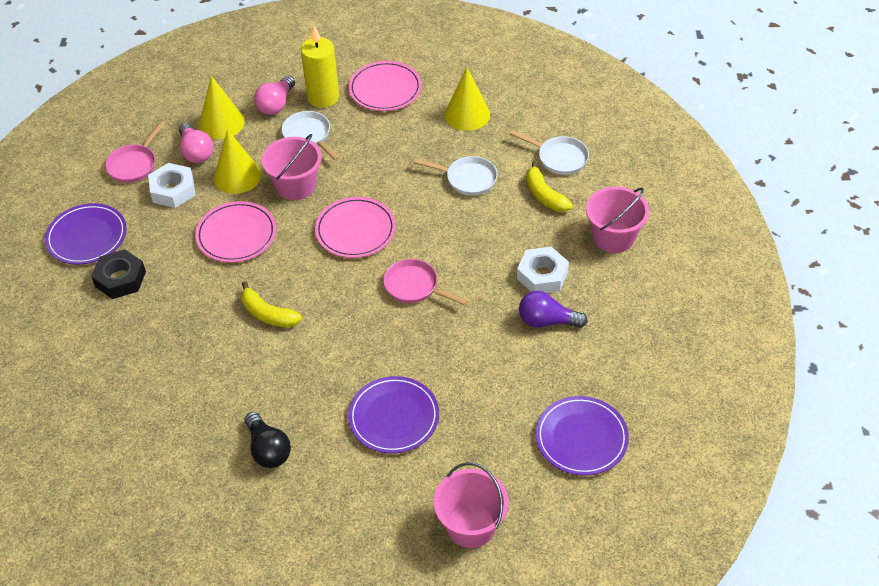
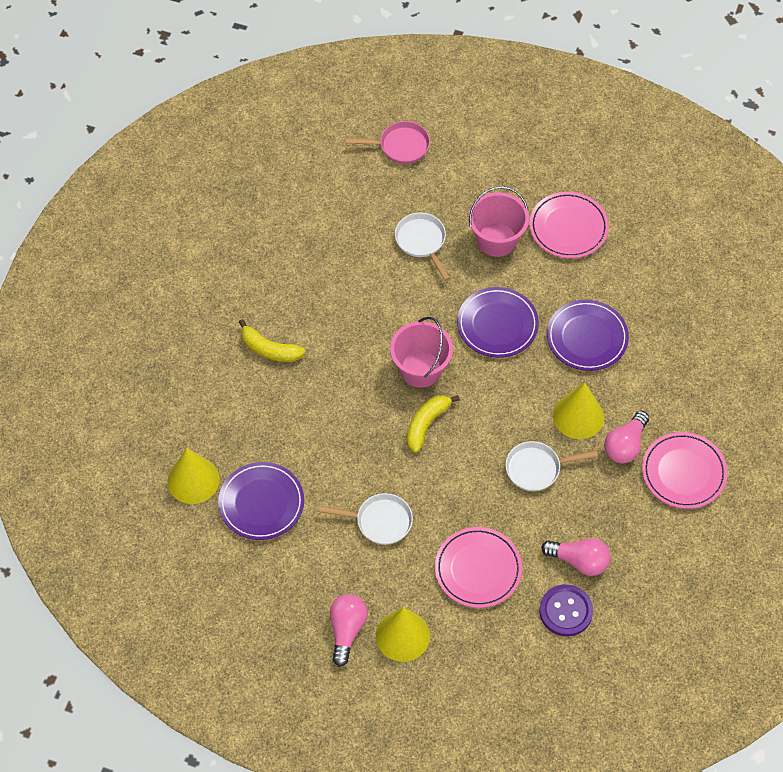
black light bulb: [244,412,291,468] = 1 -> none = 0
black nut: [91,249,146,299] = 1 -> none = 0
pink bucket: [261,134,322,200] [434,462,509,548] [586,186,649,253] = 3 -> [390,317,453,387] [469,186,529,257] = 2
pink light bulb: [179,123,213,163] [254,76,295,115] = 2 -> [330,594,368,667] [541,538,611,576] [604,411,649,463] = 3
pink pan: [105,121,165,183] [383,259,468,306] = 2 -> [345,121,430,164] = 1
purple button: none = 0 -> [540,584,593,637] = 1
purple light bulb: [519,291,588,328] = 1 -> none = 0
white nut: [148,163,196,208] [517,247,569,293] = 2 -> none = 0
yellow candle: [300,25,339,108] = 1 -> none = 0

